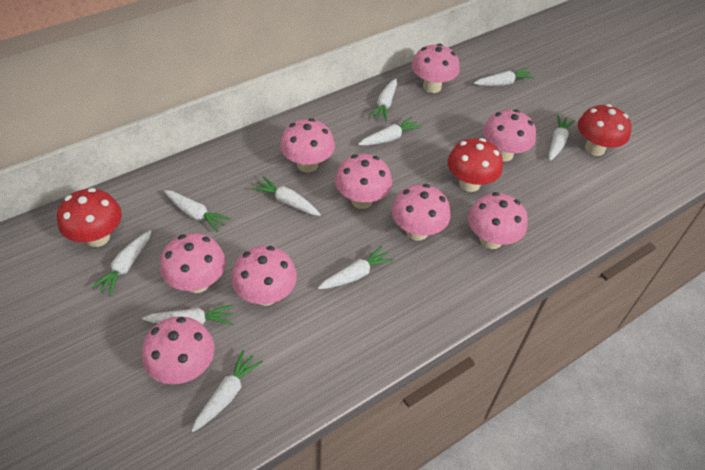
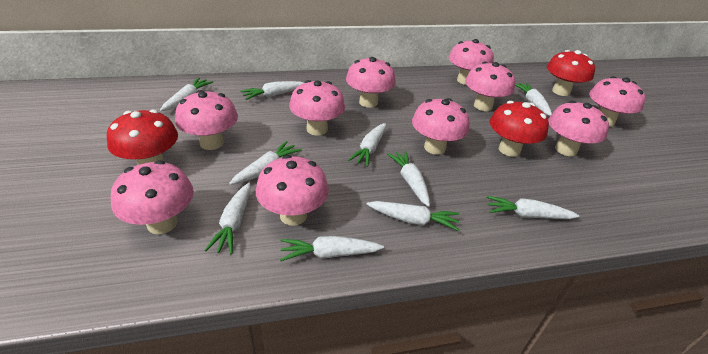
pink mushroom: [142,316,215,384] [160,233,226,293] [231,246,297,306] [280,118,335,173] [335,154,392,209] [391,184,451,241] [412,43,460,93] [468,192,528,249] [483,109,536,162] = 9 -> [111,160,194,234] [175,90,238,150] [256,155,329,226] [289,80,345,136] [346,57,396,108] [412,98,469,155] [449,39,494,85] [465,62,515,111] [548,101,609,156] [589,76,645,127] = 10

